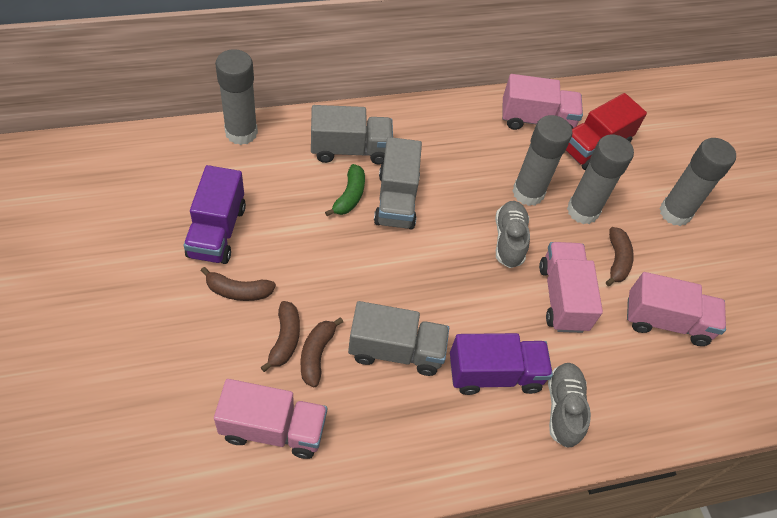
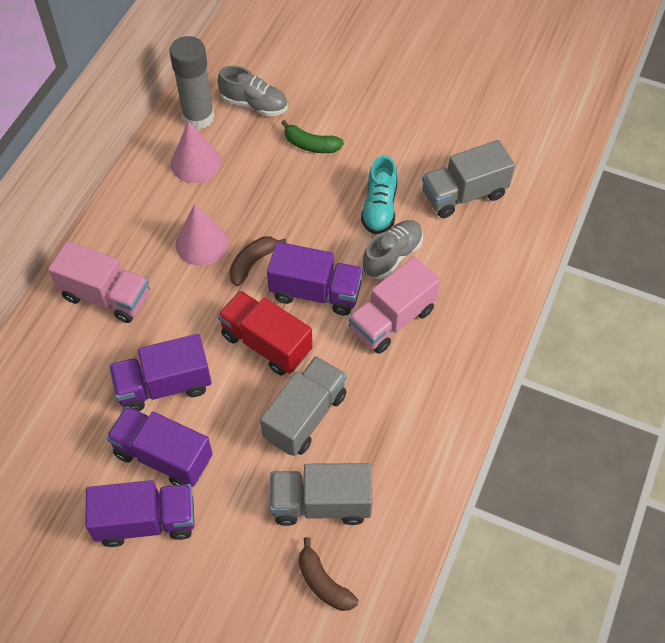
brown banana: [201,267,276,301] [260,301,300,372] [301,317,343,387] [606,227,634,286] = 4 -> [229,236,286,286] [299,537,358,611] = 2
grey glue stick: [215,49,258,145] [512,115,572,206] [567,134,634,224] [659,138,736,226] = 4 -> [169,36,214,130] = 1
pink cone: none = 0 -> [171,121,221,183] [176,204,229,266] = 2
pink truck: [214,379,327,459] [502,74,583,130] [539,242,603,333] [627,272,726,346] = 4 -> [48,241,149,323] [348,257,440,354] = 2
purple truck: [183,165,246,264] [450,333,553,395] = 2 -> [86,480,195,547] [106,406,213,487] [109,334,212,411] [267,242,363,316] = 4
turquoise shoe: none = 0 -> [361,155,397,234] = 1

